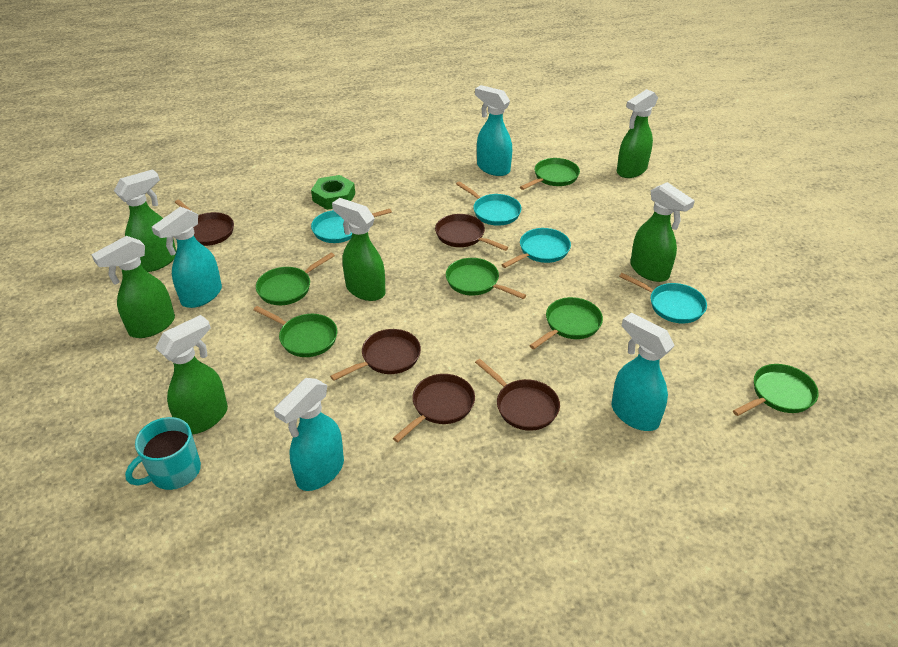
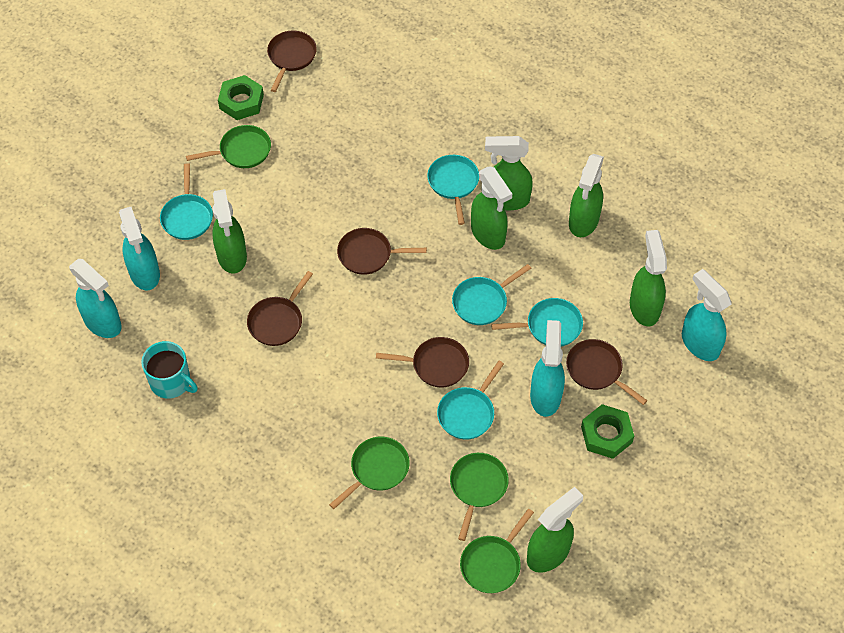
green nut: [311,175,355,210] = 1 -> [218,75,264,120] [581,404,634,459] = 2
green pan: [253,306,337,357] [256,252,335,305] [446,258,526,299] [520,158,580,190] [529,297,603,349] [733,364,819,416] = 6 -> [186,125,271,168] [329,437,410,509] [450,453,509,541] [460,509,534,593] = 4
turquoise pan: [311,209,392,243] [456,181,522,226] [501,228,571,268] [619,273,707,323] = 4 -> [160,163,213,240] [427,155,479,225] [437,361,504,440] [452,264,532,325] [491,298,583,347] = 5

